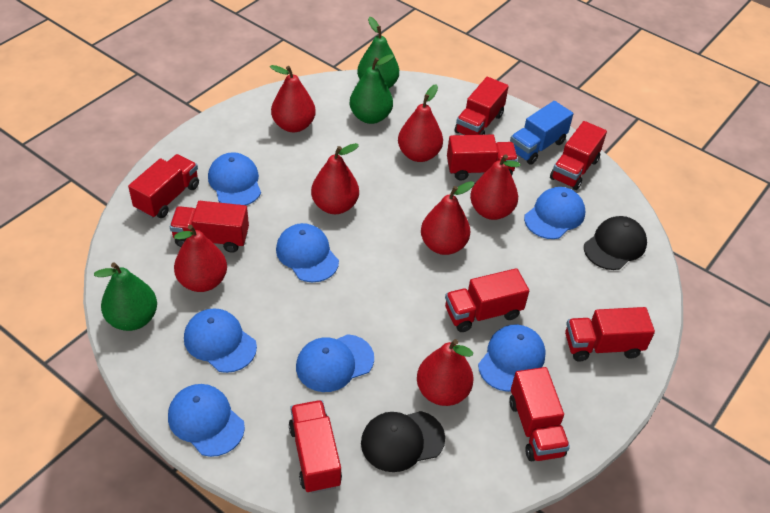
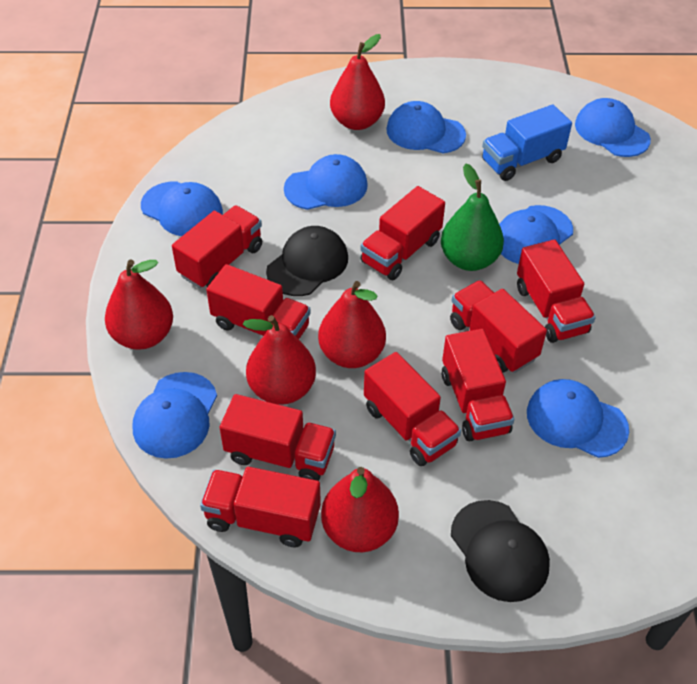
green pear: [94,262,157,331] [349,54,394,124] [357,17,399,88] = 3 -> [441,163,504,271] = 1
red pear: [174,225,227,292] [270,65,316,132] [311,143,359,214] [398,84,443,162] [417,339,474,406] [421,181,474,255] [470,154,521,220] = 7 -> [105,260,173,350] [243,315,316,405] [318,281,386,368] [321,467,399,552] [330,34,385,130] = 5

